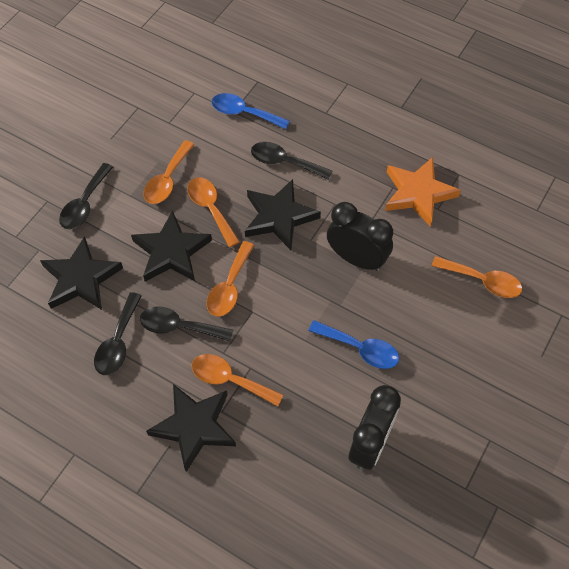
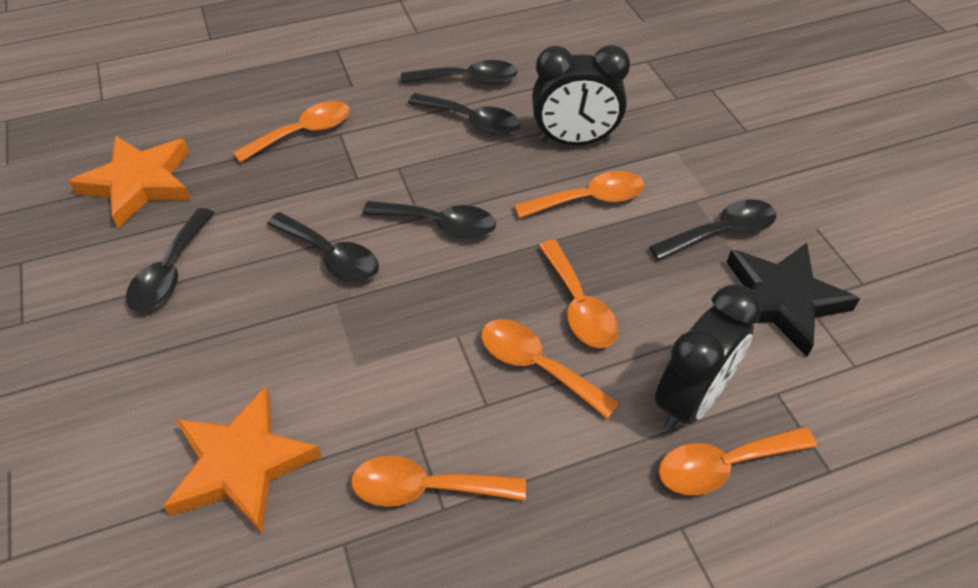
black spoon: [59,163,113,229] [94,292,142,375] [140,306,233,341] [251,142,332,180] = 4 -> [126,208,214,311] [267,212,379,282] [362,201,496,239] [401,60,518,85] [408,93,520,136] [649,199,776,260] = 6
black star: [40,236,123,310] [131,210,212,282] [146,384,236,472] [245,179,321,250] = 4 -> [727,243,860,357] = 1
blue spoon: [211,93,290,129] [308,320,399,369] = 2 -> none = 0
orange spoon: [143,140,195,204] [187,177,240,247] [192,354,283,407] [207,241,254,317] [432,256,522,298] = 5 -> [233,101,350,163] [351,455,526,507] [481,319,619,419] [514,171,644,218] [538,240,618,348] [658,427,817,495] = 6
orange star: [385,157,461,227] = 1 -> [69,136,191,229] [163,387,322,534] = 2

